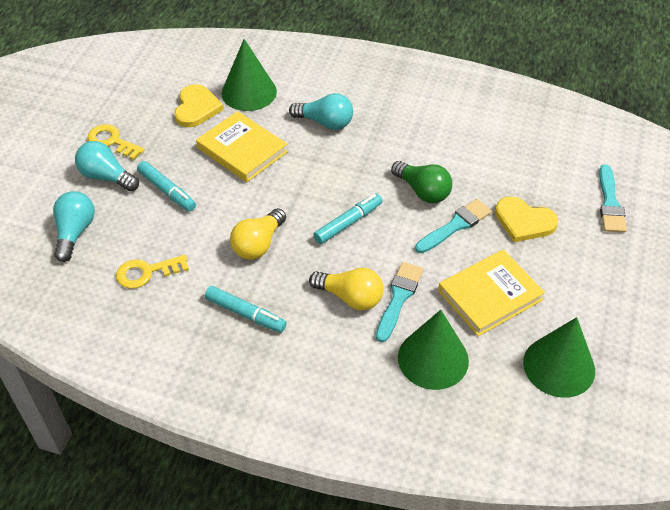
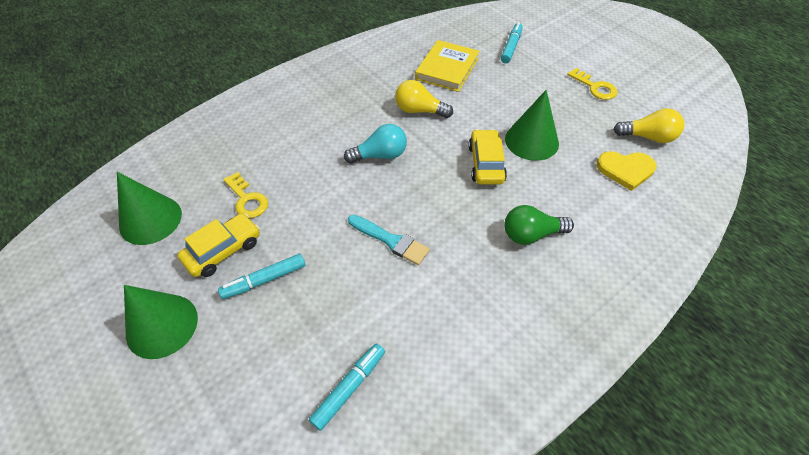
turquoise brush: [376,262,423,342] [415,199,492,253] [599,164,627,233] = 3 -> [348,215,430,265] = 1
turquoise light bulb: [53,191,95,262] [75,141,139,191] [289,93,353,130] = 3 -> [344,124,407,164] = 1
yellow book: [196,111,288,182] [438,249,545,336] = 2 -> [415,40,480,92] = 1
yellow car: none = 0 -> [177,213,260,277] [468,129,507,184] = 2
yellow heart: [175,84,224,127] [495,196,558,242] = 2 -> [597,151,657,191] = 1

